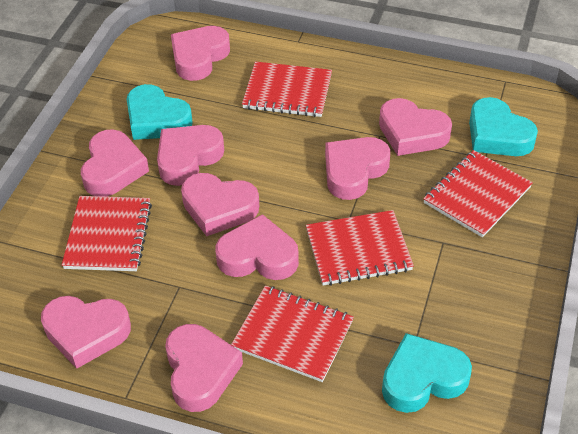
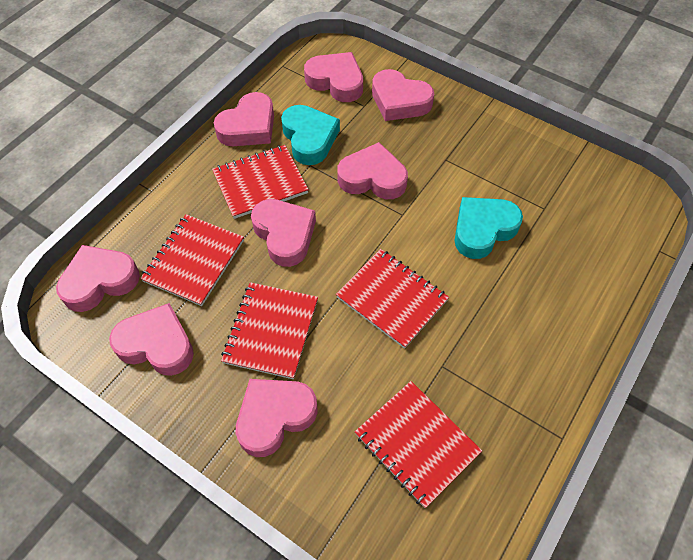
pink heart: [41,296,131,369] [81,129,149,197] [157,125,224,186] [165,324,243,412] [171,26,230,81] [181,173,259,236] [215,214,299,280] [325,137,390,200] [379,98,452,156] = 9 -> [56,245,140,312] [109,303,194,376] [214,92,274,146] [236,379,318,457] [251,199,316,267] [304,52,363,102] [337,142,408,199] [372,69,434,121] = 8
turquoise heart: [127,84,193,140] [382,333,472,413] [469,97,538,156] = 3 -> [281,105,340,165] [454,197,523,259] = 2

